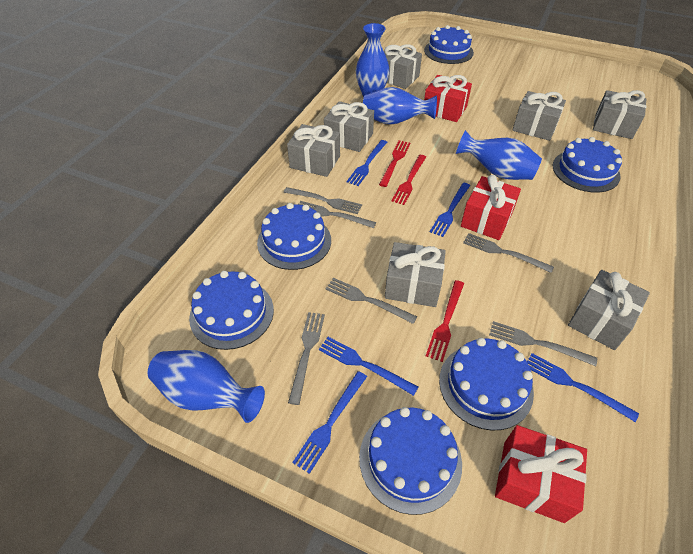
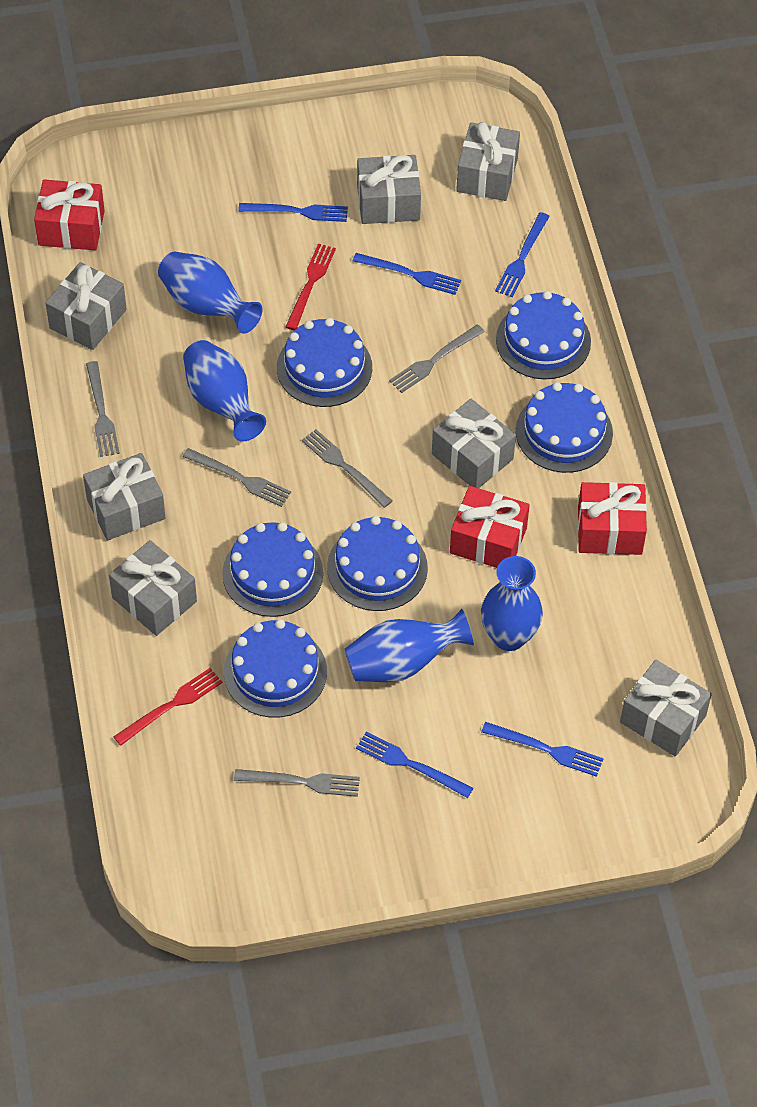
grey fork: [284,187,362,214] [288,312,325,405] [298,201,376,228] [325,278,417,324] [463,233,554,273] [489,321,597,366] = 6 -> [86,361,120,457] [183,448,291,507] [234,769,360,797] [302,429,392,508] [389,325,485,393] = 5
red fork: [379,141,410,187] [391,155,426,205] [426,280,464,362] = 3 -> [114,668,223,746] [286,244,336,330] = 2

